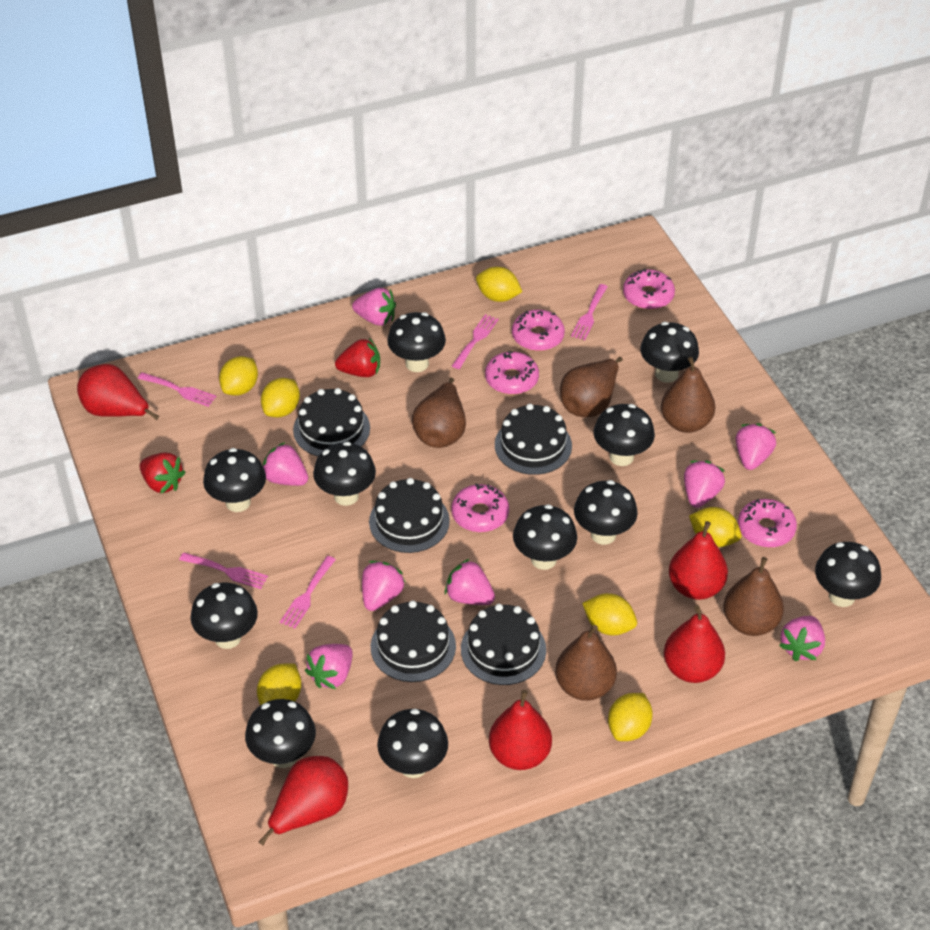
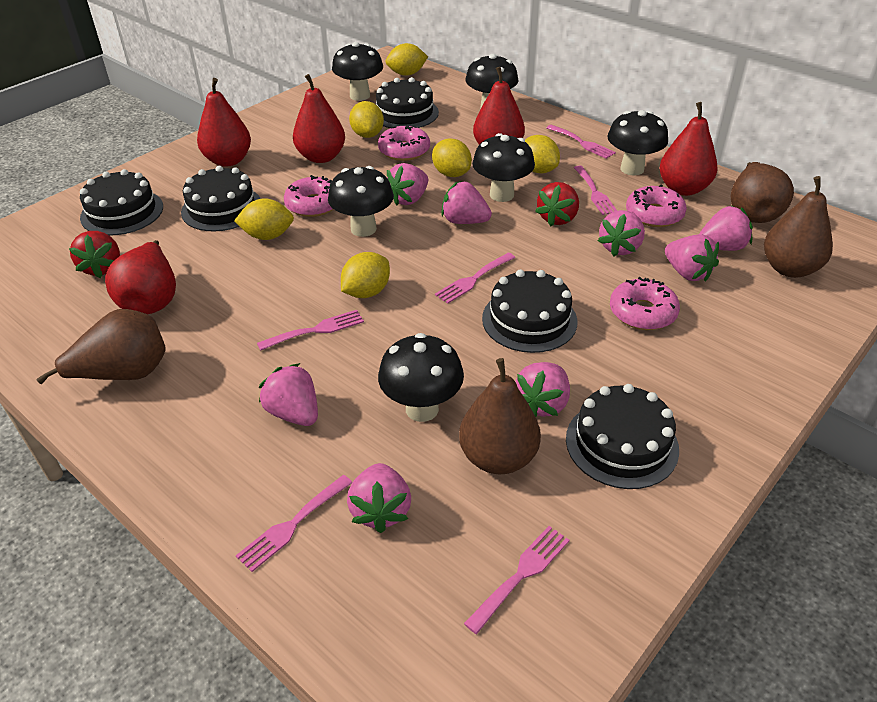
black mushroom: [190,583,258,649] [203,448,266,512] [245,699,316,768] [313,442,376,506] [377,709,448,778] [387,312,446,372] [513,504,577,570] [574,480,638,545] [594,404,655,466] [640,322,699,383] [815,542,881,607] = 11 -> [328,166,394,237] [332,42,383,101] [378,333,464,422] [465,54,519,110] [472,133,535,202] [607,110,668,176] = 6
brown pear: [412,378,466,448] [555,625,617,701] [560,357,623,417] [661,357,715,433] [723,557,784,636] = 5 -> [36,309,166,384] [459,358,541,474] [731,162,794,223] [764,176,833,278] = 4
pink donut: [451,483,509,532] [485,351,539,394] [512,310,565,351] [623,268,675,310] [738,499,797,548] = 5 -> [284,175,333,217] [378,125,430,161] [610,277,680,330] [626,184,687,227] = 4
pink fork: [138,372,216,407] [179,552,268,589] [280,556,336,629] [452,314,499,369] [571,284,608,340] = 5 -> [236,475,353,572] [257,310,364,351] [435,253,515,304] [464,526,570,634] [547,125,616,159] [574,166,617,215] = 6
yellow lemon: [219,356,258,396] [257,664,301,705] [261,378,300,417] [476,267,522,302] [582,593,637,636] [608,693,653,741] [689,507,742,547] = 7 -> [234,198,294,240] [341,252,390,298] [349,101,384,138] [386,43,428,76] [432,138,472,177] [525,135,560,173] = 6

